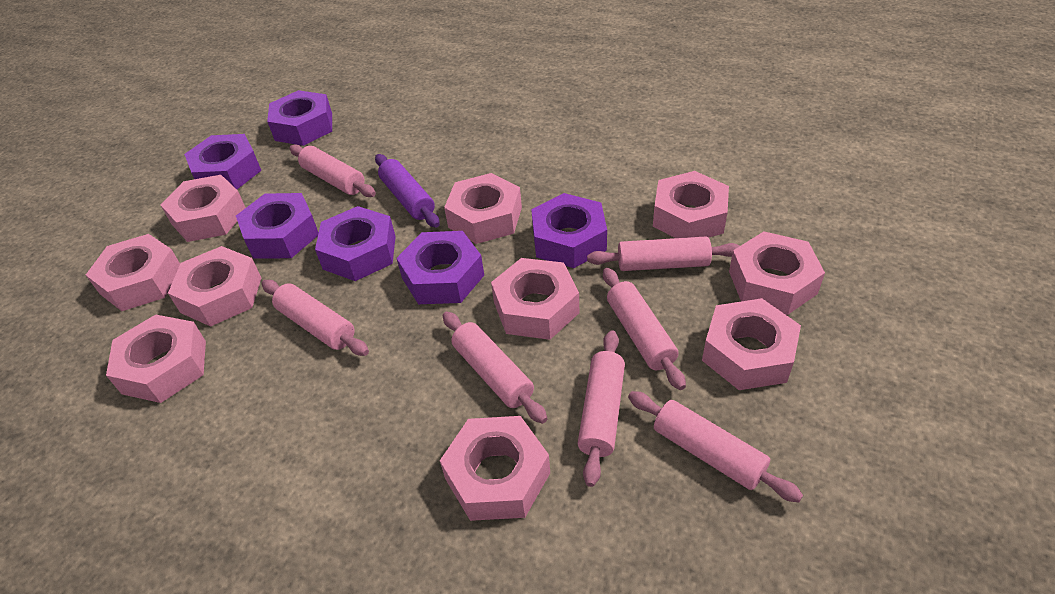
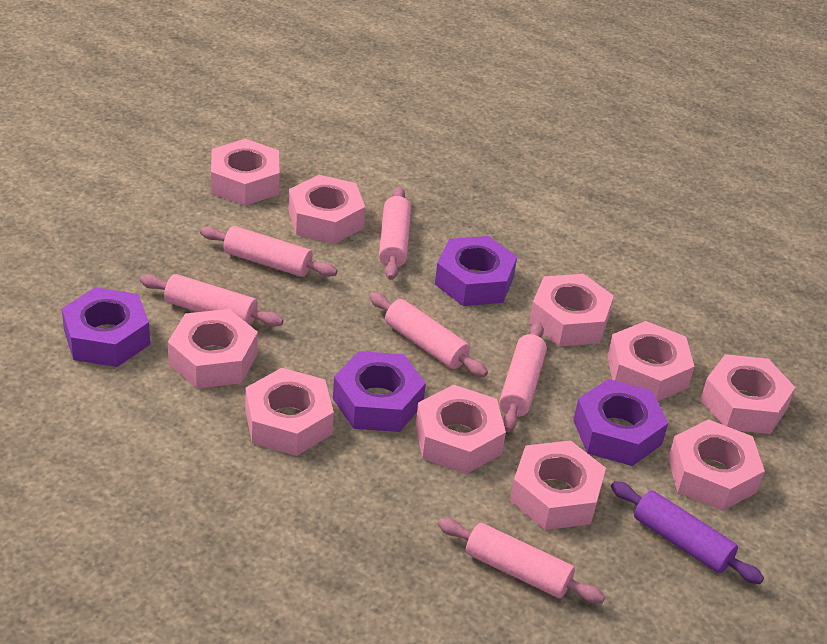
pink rolling pin: [262,280,369,356] [289,144,376,197] [443,312,547,424] [577,330,625,487] [587,237,740,271] [603,268,686,390] [628,391,803,503] = 7 -> [140,274,283,327] [200,226,338,277] [369,292,488,377] [379,186,411,280] [438,518,605,604] [499,322,547,432] = 6
purple nut: [184,134,262,189] [236,193,319,259] [267,90,332,146] [315,206,396,281] [396,231,484,304] [531,193,607,268] = 6 -> [62,287,150,367] [333,351,426,432] [435,236,517,306] [573,379,668,466] = 4

